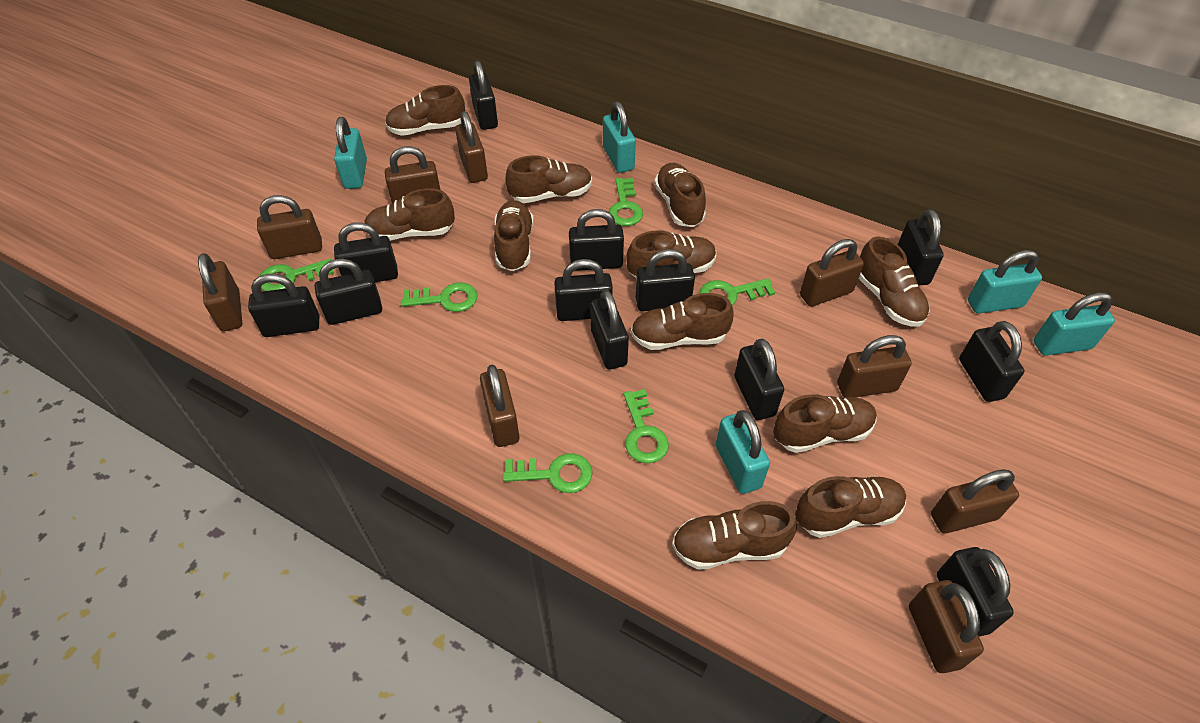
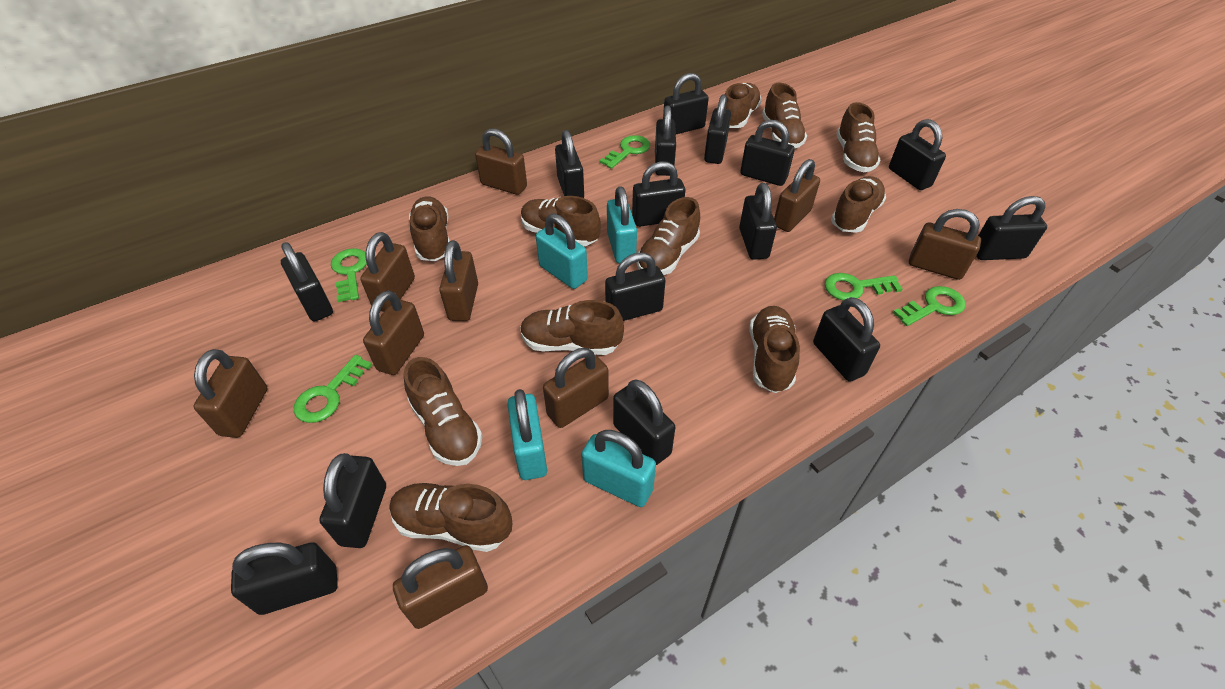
black padlock: [248,274,319,337] [315,259,382,325] [334,222,398,282] [469,61,498,130] [554,259,613,321] [569,209,624,271] [591,290,629,369] [636,249,695,311] [734,339,784,420] [897,209,944,285] [937,547,1014,637] [959,321,1025,402] = 12 -> [231,542,338,615] [281,242,333,322] [319,453,386,548] [555,130,584,198] [605,253,665,321] [613,379,676,465] [632,161,685,227] [655,105,676,176] [664,73,709,134] [704,94,731,164] [739,183,777,260] [740,120,795,186] [813,297,880,382] [889,119,946,190] [976,196,1047,260] = 15
green key: [260,258,334,291] [401,282,478,312] [503,453,593,493] [609,178,643,226] [624,389,669,463] [699,279,775,305] = 6 -> [294,355,372,423] [331,248,367,302] [599,135,651,169] [825,273,903,300] [893,286,966,326] = 5
turquoise padlock: [334,117,367,189] [603,102,636,173] [716,410,770,494] [968,250,1042,314] [1033,292,1115,356] = 5 -> [507,389,547,480] [536,214,588,289] [581,430,656,507] [607,186,637,263] = 4

